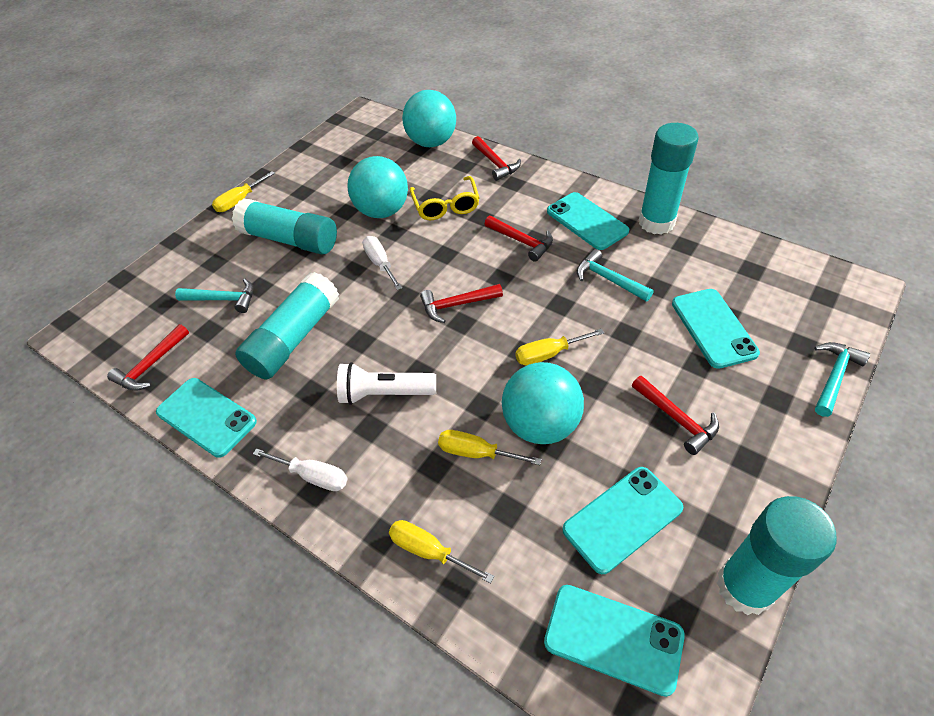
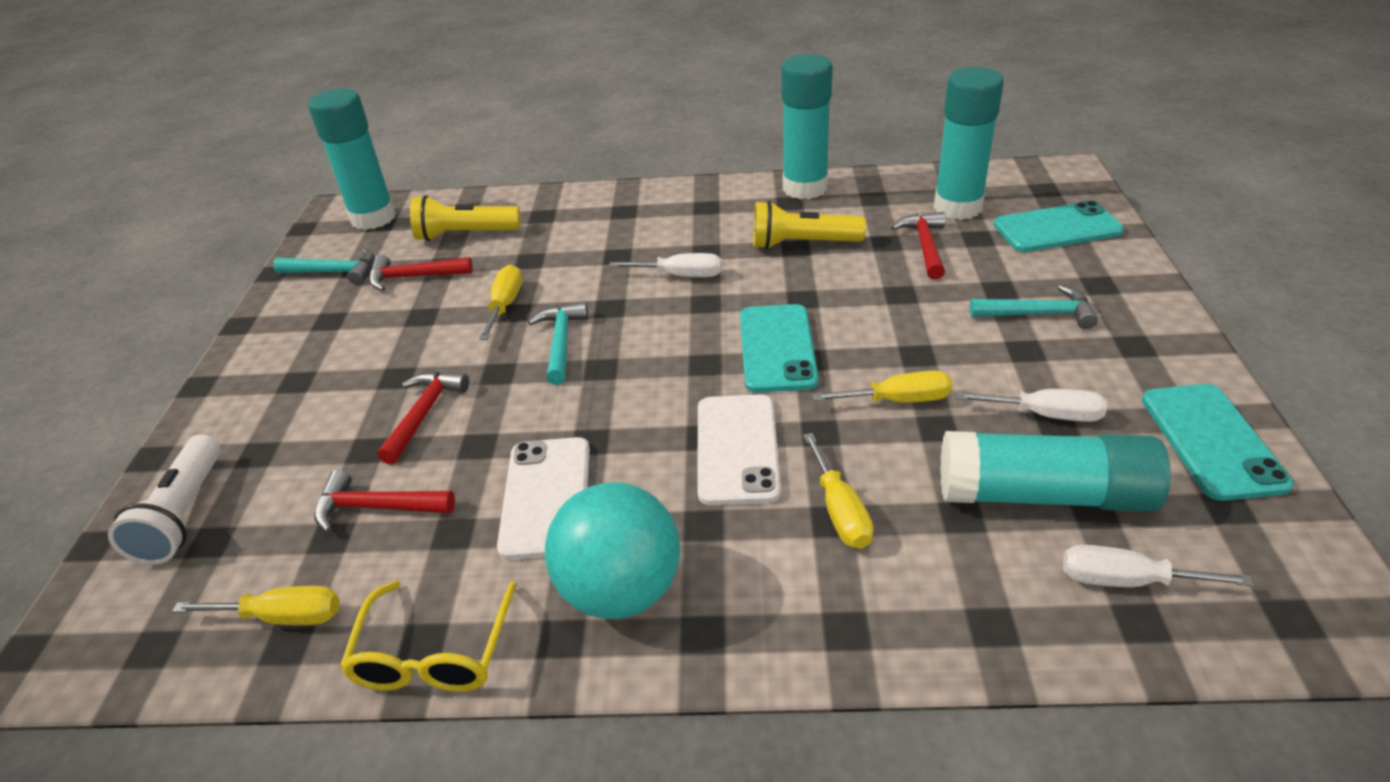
red hammer: [107,324,189,391] [420,284,503,323] [472,136,521,181] [485,216,553,262] [632,376,719,455] = 5 -> [314,470,455,533] [369,255,473,291] [377,371,469,465] [891,212,945,280] = 4
turquoise ball: [347,156,408,218] [402,90,456,147] [502,362,584,444] = 3 -> [545,482,680,619] = 1
turquoise phone: [156,378,257,458] [544,585,685,697] [547,192,629,250] [562,467,683,574] [672,289,760,369] = 5 -> [740,304,818,393] [994,201,1124,252] [1142,384,1294,501] = 3
white phone: none = 0 -> [497,437,590,560] [697,394,781,505] = 2
white screwdriver: [253,448,348,491] [362,236,402,290] = 2 -> [609,253,722,277] [955,389,1107,422] [1063,545,1254,587] = 3
yellow flashlight: none = 0 -> [410,195,520,241] [753,201,866,249] = 2

